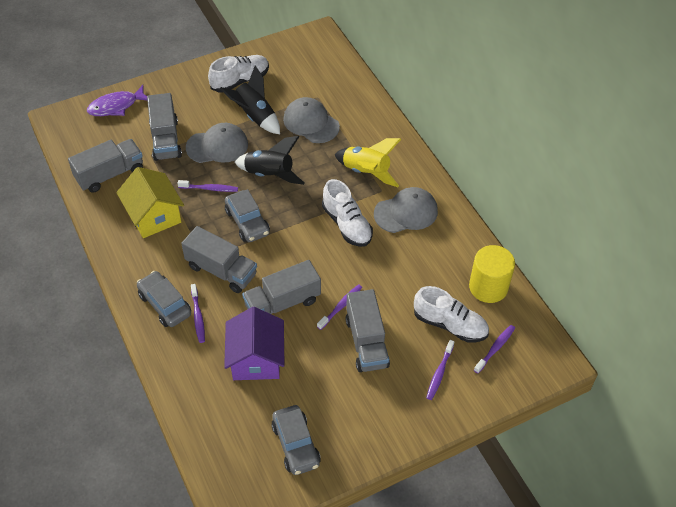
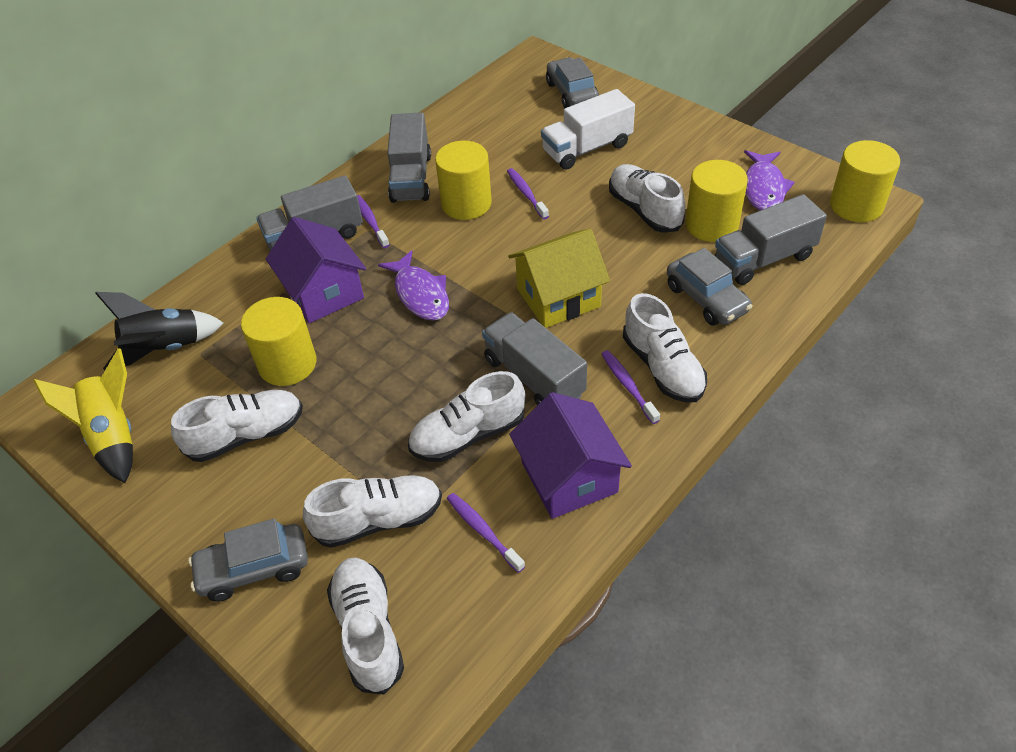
black rocket: [220,65,280,134] [235,136,305,185] = 2 -> [95,292,223,371] = 1
grey cap: [186,123,248,163] [283,97,340,143] [374,187,438,233] = 3 -> none = 0
grey truck: [68,139,143,193] [147,93,182,161] [181,226,257,293] [242,260,321,314] [345,289,390,372] = 5 -> [256,175,363,251] [387,112,431,203] [482,312,587,405] [715,194,827,285] = 4
purple fish: [87,85,147,116] = 1 -> [378,250,449,321] [744,150,795,211] = 2
purple house: [224,307,285,380] = 1 -> [266,217,366,323] [509,392,632,519] = 2
purple toothbrush: [178,180,238,192] [191,284,205,343] [317,284,362,330] [426,340,455,400] [474,325,515,373] = 5 -> [357,195,389,248] [447,493,525,573] [507,168,549,220] [602,350,660,424] = 4
white shoe: [208,55,269,92] [322,179,373,247] [414,286,489,343] = 3 -> [171,390,303,462] [303,475,442,548] [327,558,404,695] [408,371,525,462] [609,164,686,233] [623,293,707,403] = 6
white truck: none = 0 -> [541,89,635,170] = 1
yellow cylinder: [469,245,515,303] = 1 -> [241,297,316,386] [435,141,492,220] [685,160,748,242] [830,140,900,222] = 4

